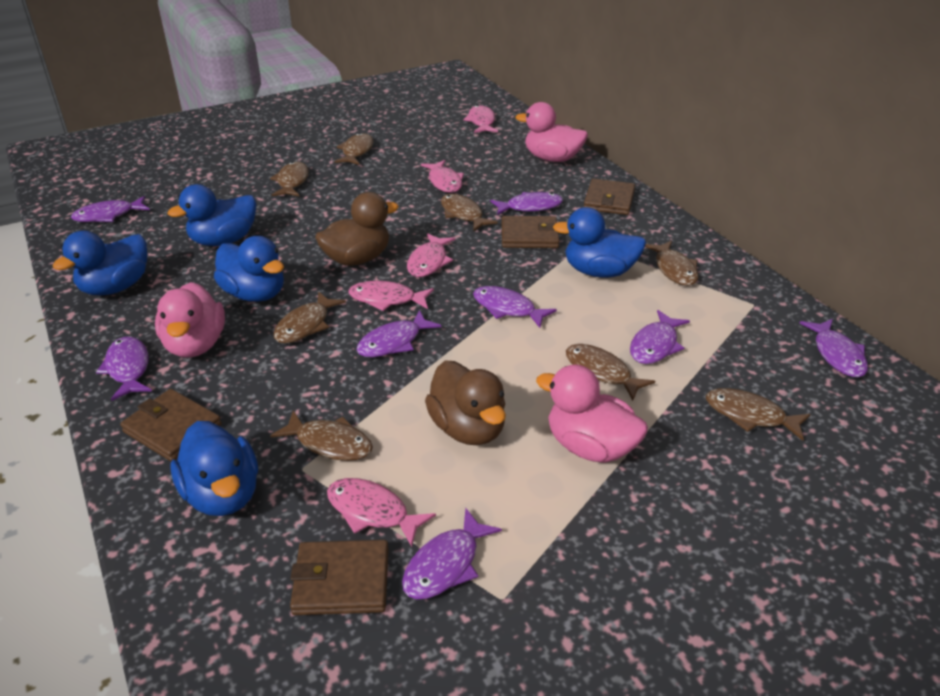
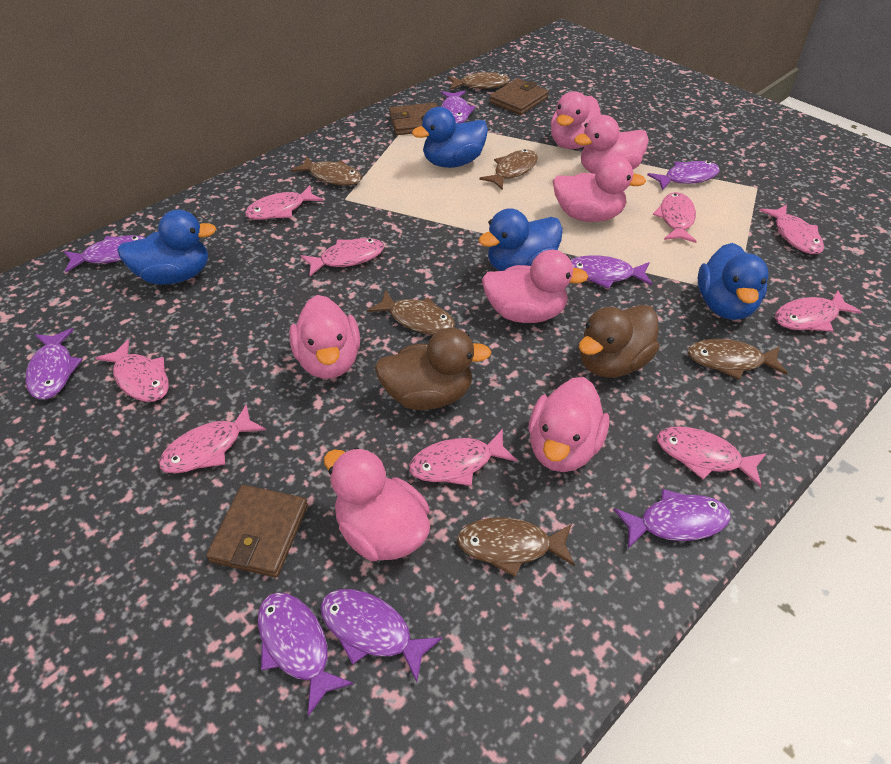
blue duck: [53,231,147,295] [168,184,256,246] [171,421,258,516] [214,236,284,302] [553,207,646,278] = 5 -> [117,210,216,285] [412,107,488,168] [479,208,563,271] [698,243,769,320] = 4
brown fish: [270,162,309,196] [270,411,373,461] [273,291,346,344] [334,133,373,165] [441,194,498,231] [566,344,655,401] [645,241,699,286] [706,388,811,441] = 8 -> [291,156,362,186] [367,290,455,335] [448,72,510,90] [457,517,575,577] [479,149,538,190] [688,339,788,380] = 6
brown wallet: [120,389,222,461] [290,540,389,615] [502,216,560,248] [584,178,635,215] = 4 -> [206,485,308,577] [389,102,438,135] [489,78,549,115] = 3
pink duck: [155,282,225,358] [515,102,588,162] [536,365,648,463] = 3 -> [289,295,360,379] [324,447,430,561] [482,250,589,323] [528,377,609,472] [551,91,601,149] [553,156,646,222] [574,115,649,174] = 7
pink fish: [327,478,436,547] [349,281,434,311] [407,233,455,277] [421,160,464,193] [463,105,498,133] = 5 -> [95,339,169,402] [159,404,266,474] [245,185,323,220] [301,238,384,276] [409,429,518,486] [653,192,697,243] [657,426,767,487] [759,204,824,254] [775,290,862,332] = 9

